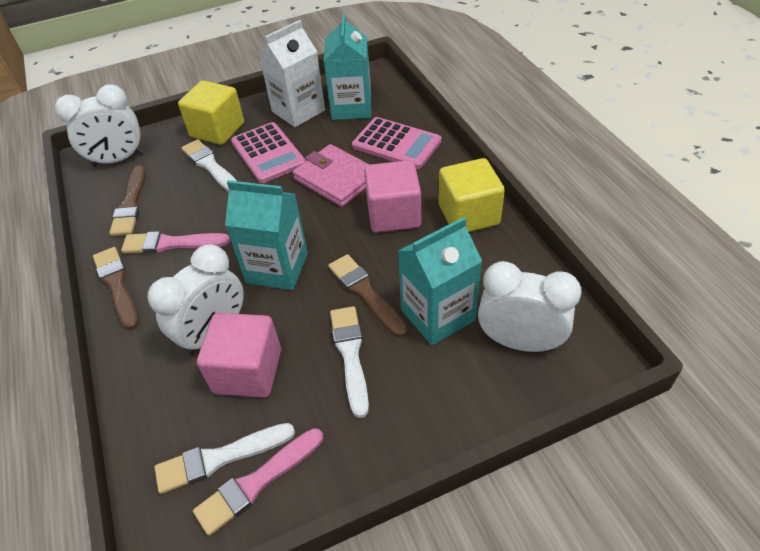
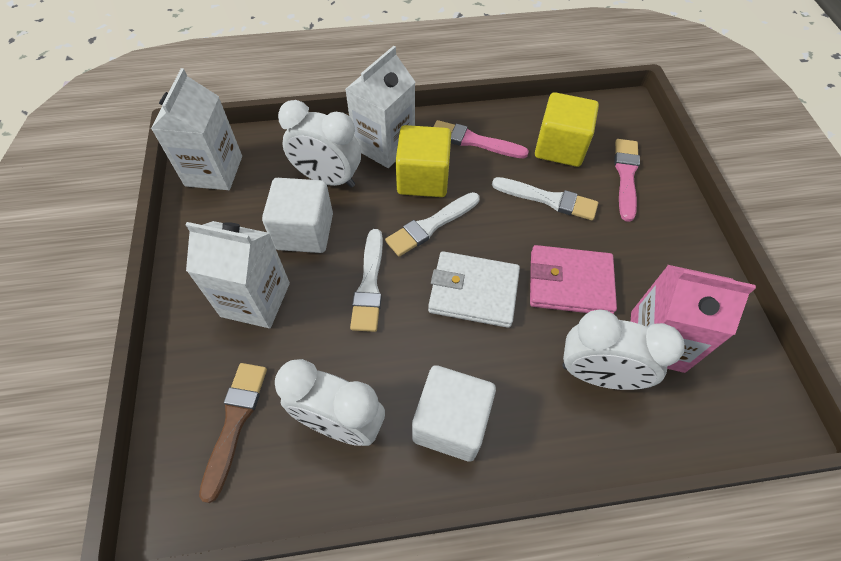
brown brush: [93,247,139,330] [109,165,146,236] [328,254,408,337] = 3 -> [199,363,267,503] = 1
pink calculator: [231,122,306,183] [352,117,442,169] = 2 -> none = 0
pink carton: none = 0 -> [631,265,756,373] = 1
pink cube: [197,313,281,398] [364,160,421,233] = 2 -> none = 0
turquoise carton: [225,180,308,290] [324,14,371,120] [398,217,482,345] = 3 -> none = 0
white carton: [259,20,325,127] = 1 -> [151,68,242,190] [186,221,290,328] [345,46,415,168] = 3
white cube: none = 0 -> [262,178,333,253] [412,365,496,462] = 2
white wallet: none = 0 -> [428,251,520,328] = 1

